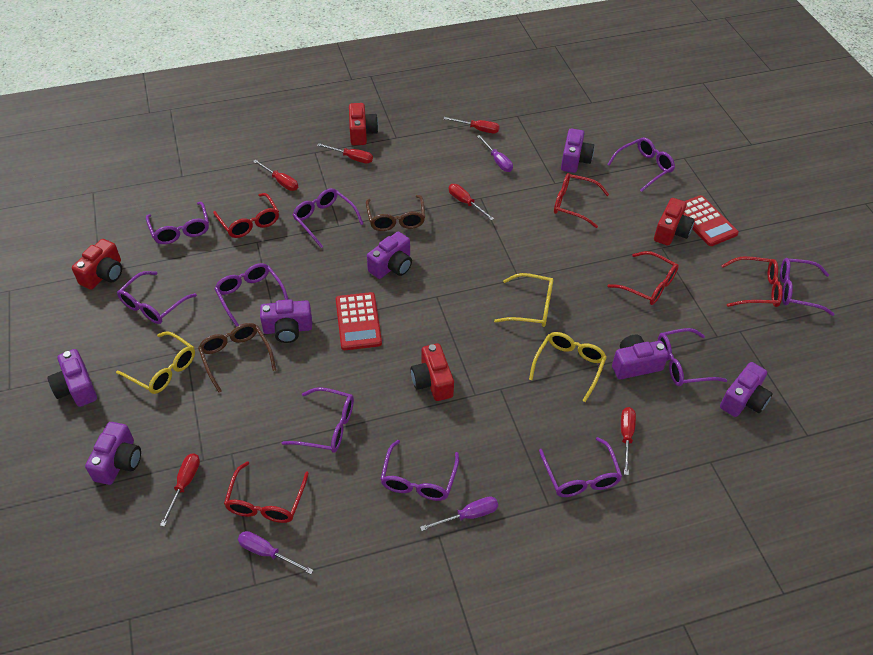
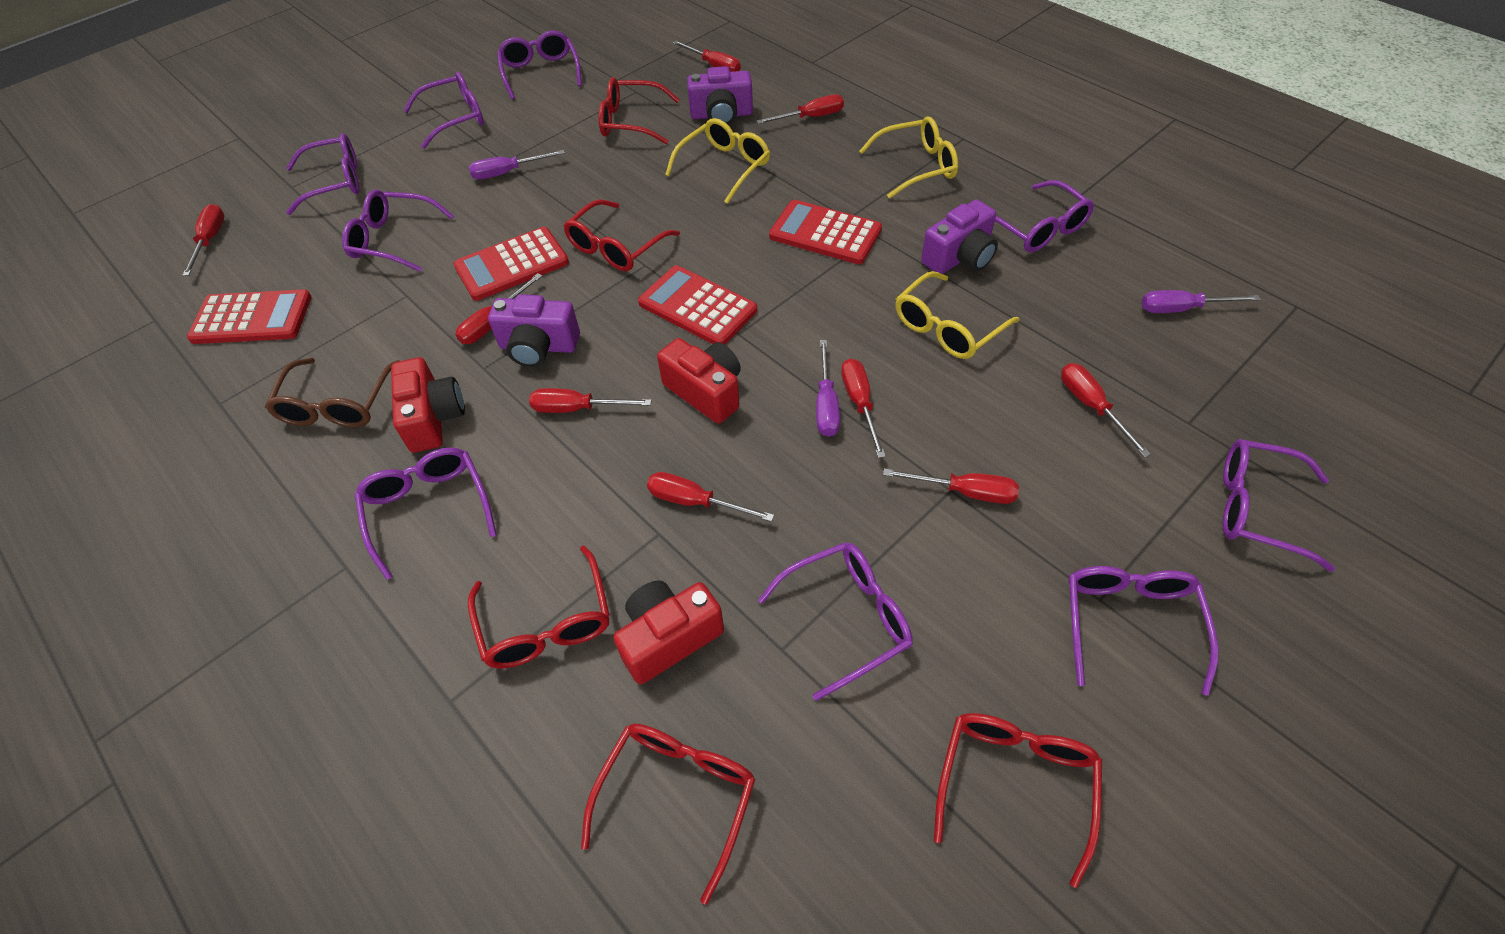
brown glasses: [198,323,276,393] [366,195,425,231] = 2 -> [265,358,400,427] = 1
purple camera: [47,349,97,407] [85,422,141,485] [260,299,312,343] [367,231,412,279] [561,128,594,173] [612,334,669,379] [720,362,773,417] = 7 -> [488,294,580,367] [687,66,753,125] [921,199,998,274] = 3
purple glasses: [117,271,197,324] [146,202,209,244] [215,263,288,327] [282,387,354,453] [293,188,363,248] [380,440,459,501] [539,437,622,497] [607,137,675,192] [658,328,727,386] [780,258,835,316] = 10 -> [286,133,360,215] [342,190,454,272] [355,447,497,580] [403,72,484,149] [497,30,582,100] [758,542,913,701] [995,180,1094,252] [1068,566,1219,696] [1223,439,1335,572] = 9
red calculator: [336,292,382,350] [684,195,739,246] = 2 -> [187,289,312,344] [453,227,569,301] [638,265,757,345] [769,200,882,264] = 4
red camera: [72,239,122,290] [349,103,379,145] [411,343,454,401] [654,198,695,245] = 4 -> [391,357,465,453] [613,580,724,684] [657,338,741,424] = 3
red screwdriver: [160,453,200,527] [253,159,298,191] [317,143,373,163] [443,117,500,133] [449,184,494,221] [621,407,636,475] = 6 -> [182,204,225,276] [455,273,542,344] [529,388,651,413] [647,472,774,522] [673,41,741,72] [757,94,844,124] [841,358,886,458] [883,468,1019,504] [1061,363,1151,457] = 9

